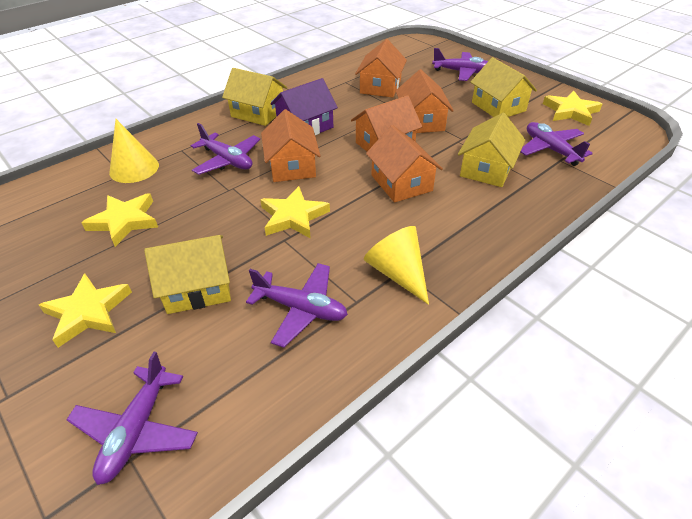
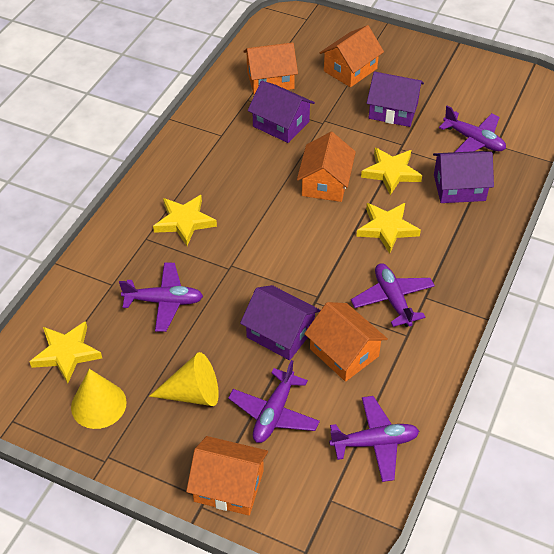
purple house: [270,78,338,135] = 1 -> [240,285,321,360] [248,81,315,143] [367,71,424,127] [433,151,494,203] = 4
yellow house: [144,235,231,314] [222,68,287,126] [458,113,525,187] [470,57,537,117] = 4 -> none = 0

